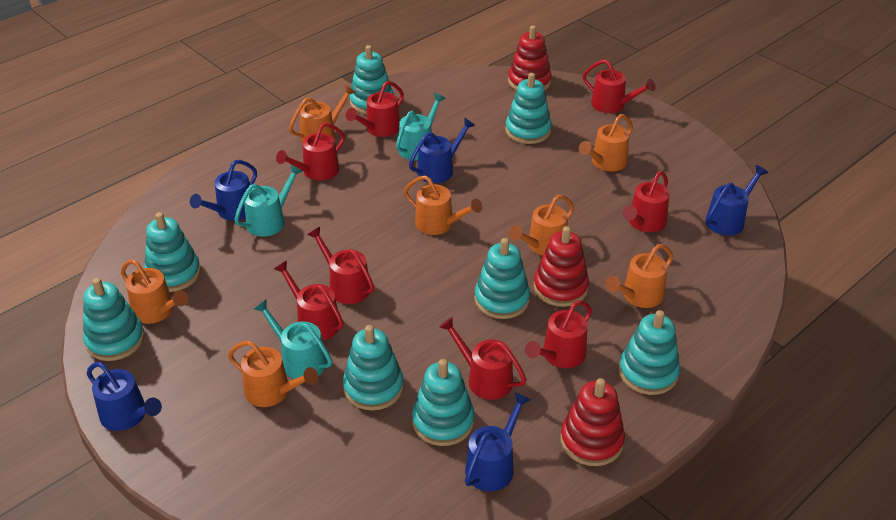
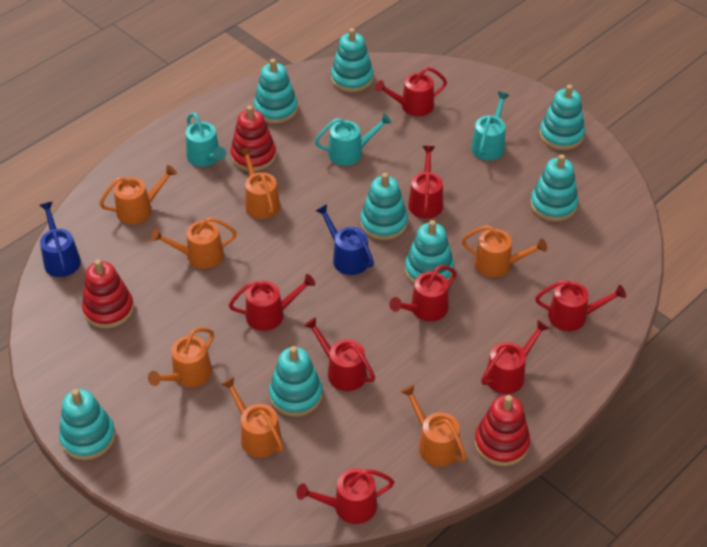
blue watering can: [87,362,162,431] [190,160,257,221] [409,118,475,183] [465,392,531,491] [705,165,768,236] = 5 -> [40,202,81,277] [316,204,374,275] = 2

